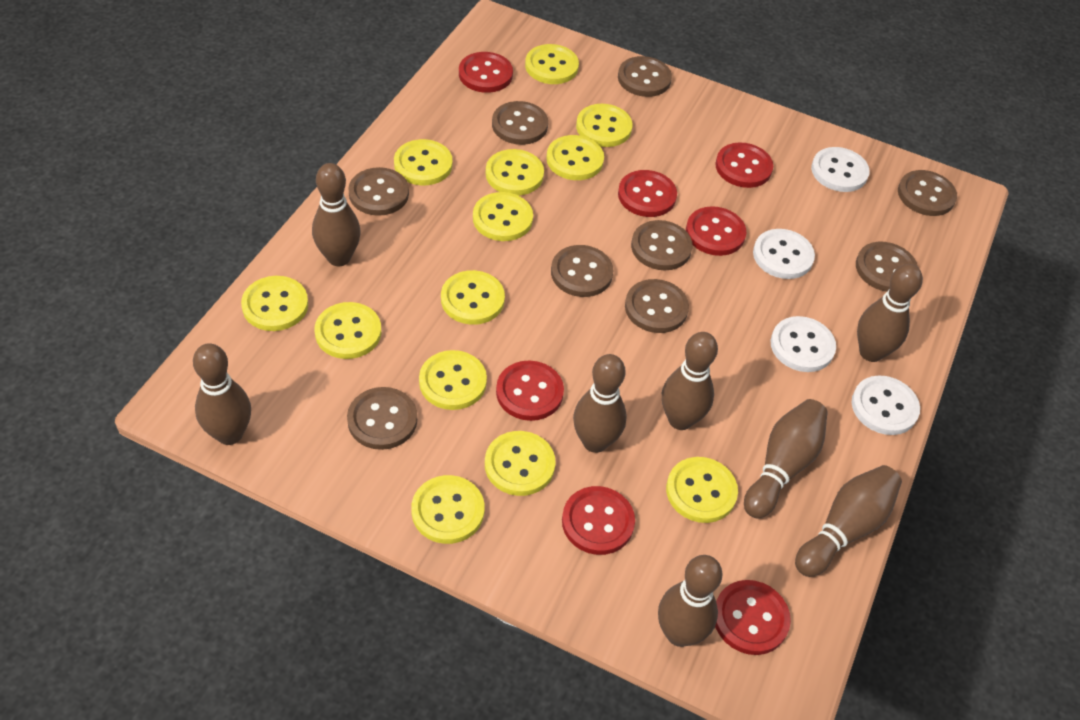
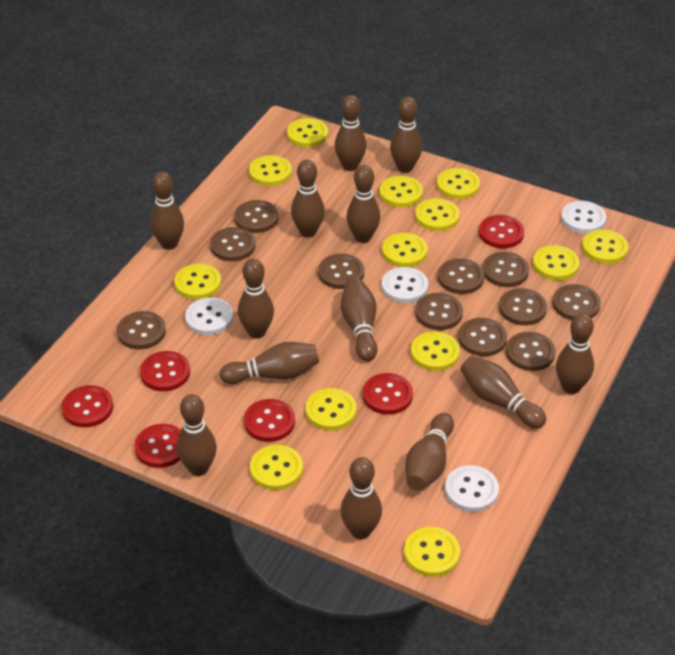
brown bowling pin: [193,343,251,445] [312,163,361,266] [573,354,627,453] [658,555,723,647] [662,332,718,430] [744,399,828,518] [795,465,902,577] [857,264,923,362] = 8 -> [150,172,184,250] [177,394,217,476] [220,342,319,384] [238,259,274,339] [291,160,325,237] [334,95,367,171] [340,457,382,539] [341,278,377,362] [347,165,380,243] [390,97,422,173] [405,413,454,491] [460,356,546,429] [556,314,594,394] = 13
brown button: [347,387,417,450] [348,167,409,216] [492,101,548,145] [551,245,613,297] [618,56,672,97] [625,279,689,333] [631,220,693,270] [856,242,918,292] [898,170,957,216] = 9 -> [117,311,166,349] [210,227,256,261] [234,200,279,233] [318,254,364,289] [415,293,463,330] [438,258,484,294] [458,318,507,356] [483,252,529,287] [499,288,547,325] [506,332,556,371] [553,284,601,320] = 11
red button: [459,52,513,93] [496,361,564,421] [562,486,635,555] [618,170,677,217] [686,206,747,256] [715,142,773,188] [715,580,791,655] = 7 -> [61,385,114,427] [134,424,181,468] [140,351,190,391] [244,399,295,442] [363,373,413,414] [479,215,524,248] = 6

